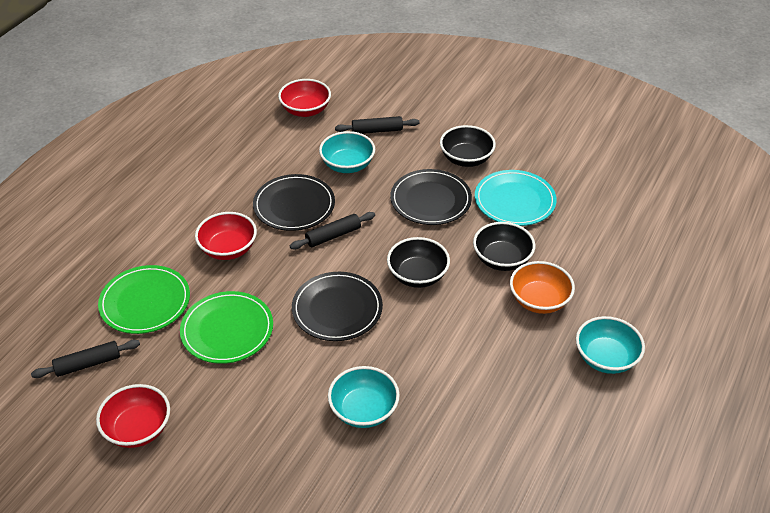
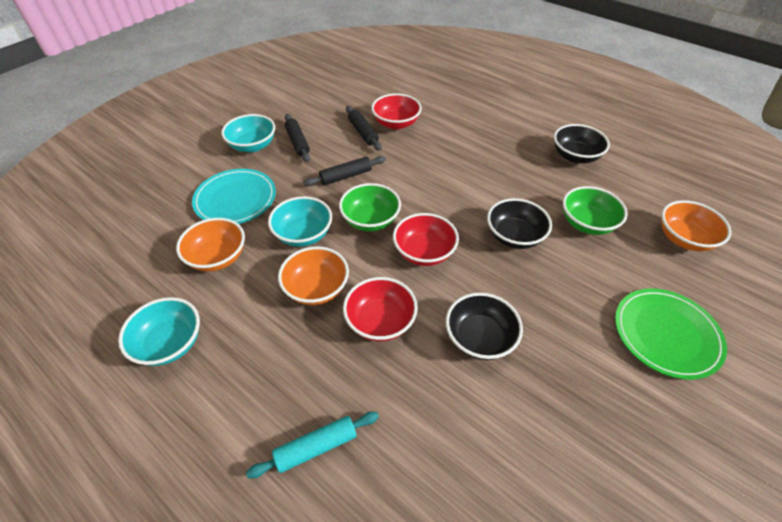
black plate: [253,174,335,231] [292,272,383,341] [390,169,472,225] = 3 -> none = 0
green bowl: none = 0 -> [339,183,401,231] [563,186,628,235] = 2
green plate: [98,265,190,334] [180,291,273,364] = 2 -> [615,288,727,380] = 1
orange bowl: [510,261,575,314] = 1 -> [176,218,245,272] [278,247,349,305] [661,200,731,251] = 3
turquoise rolling pin: none = 0 -> [246,412,379,478] = 1

